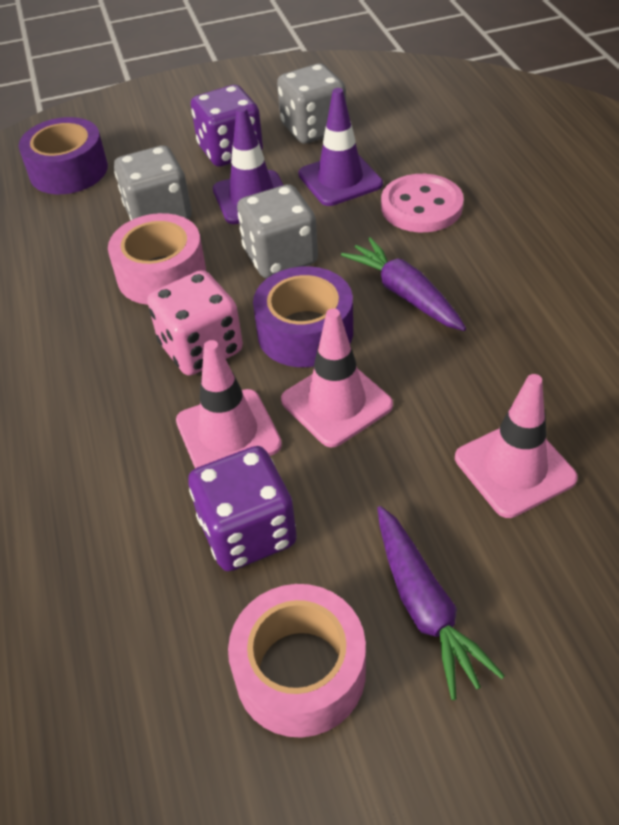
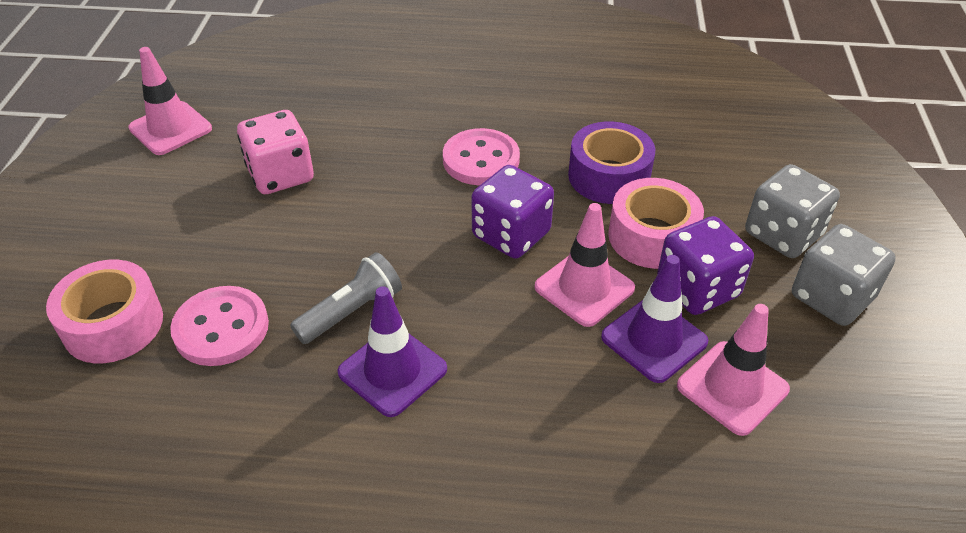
grey dice: [114,145,192,220] [237,185,318,278] [277,63,346,144] = 3 -> [745,164,840,258] [792,224,896,326] = 2
grey flashlight: none = 0 -> [290,252,402,344] = 1
pink button: [381,174,464,232] = 1 -> [170,286,269,366] [443,128,520,185] = 2
purple carrot: [341,237,466,331] [377,506,505,700] = 2 -> none = 0
purple tape: [19,117,108,194] [253,266,353,367] = 2 -> [568,121,655,204] = 1

